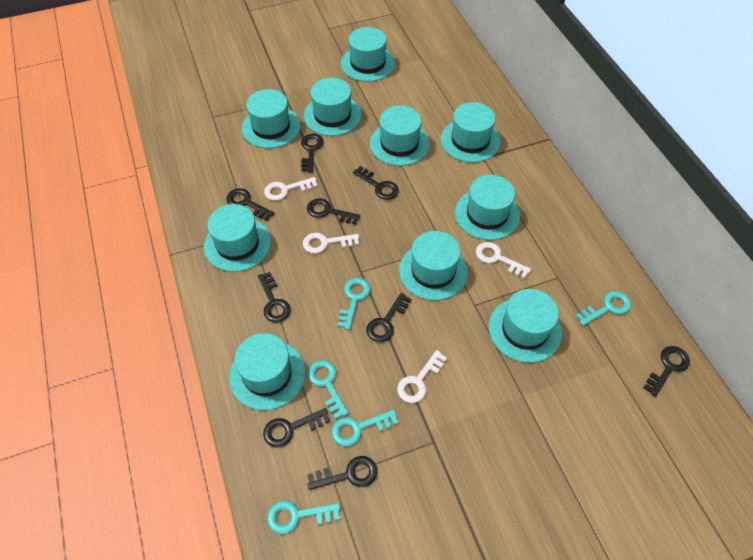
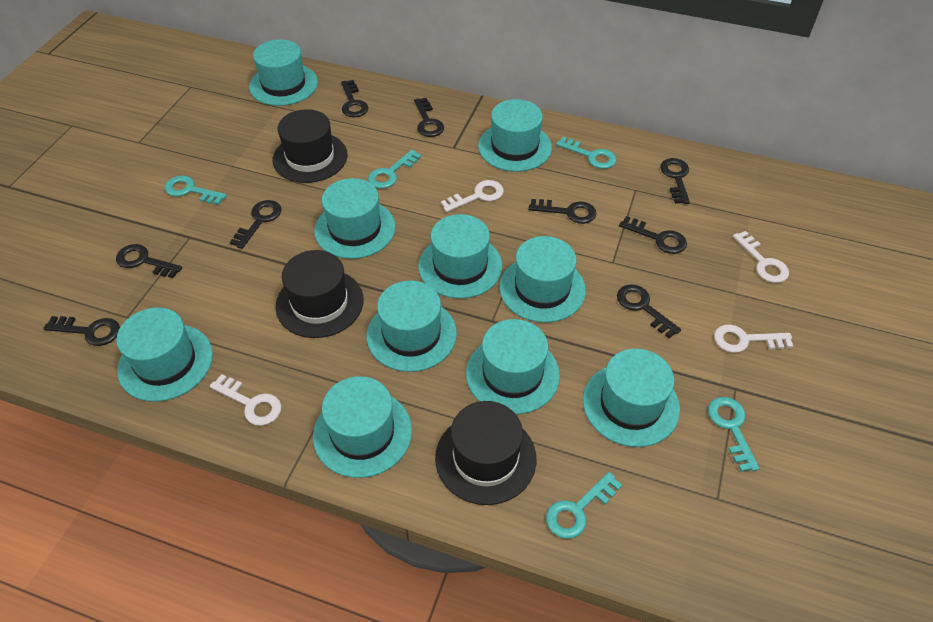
black hat: none = 0 -> [273,109,348,183] [275,250,364,338] [435,401,536,505] = 3

